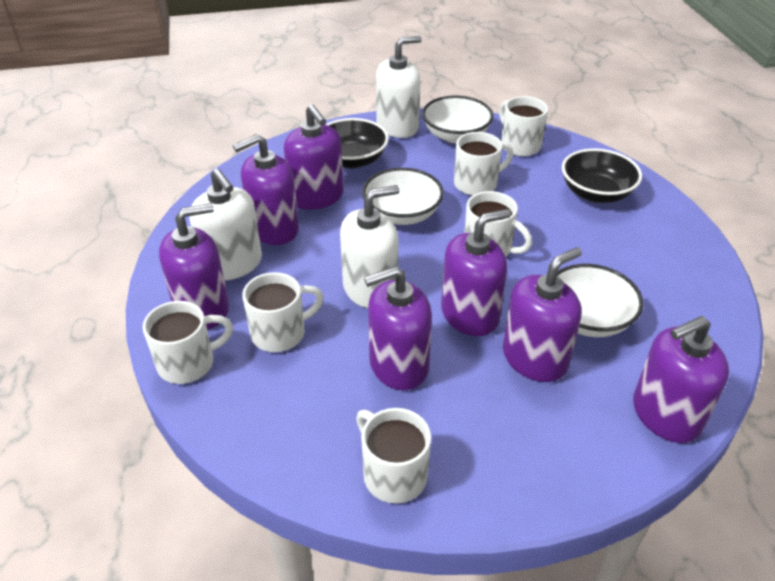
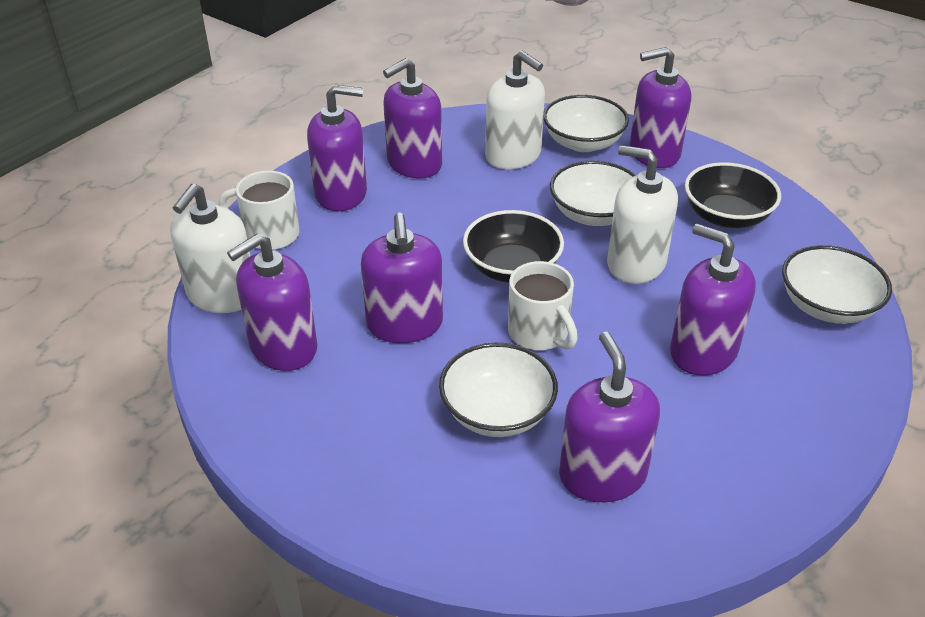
white bowl: [362,168,444,225] [422,96,494,143] [557,264,643,337] = 3 -> [439,343,558,437] [543,95,629,152] [550,161,636,226] [782,245,892,324] = 4
white mug: [143,301,233,384] [242,272,324,352] [356,408,431,504] [454,132,514,196] [464,191,532,257] [499,96,548,156] = 6 -> [219,171,299,250] [508,261,578,350] = 2

